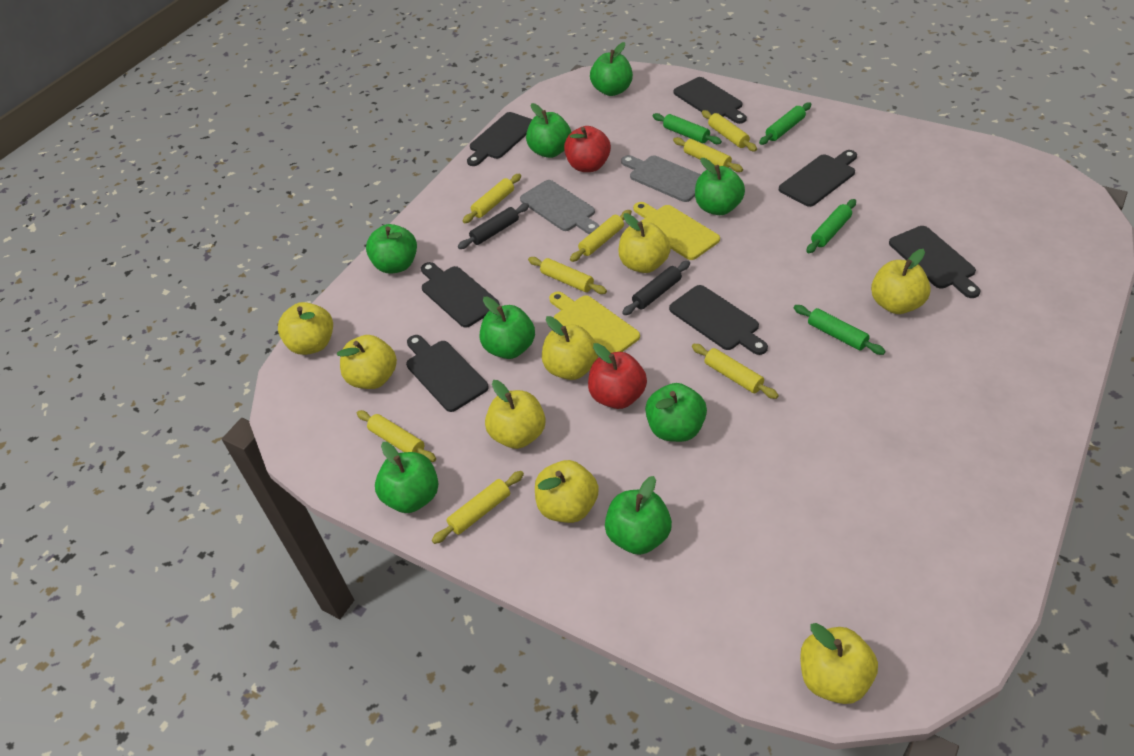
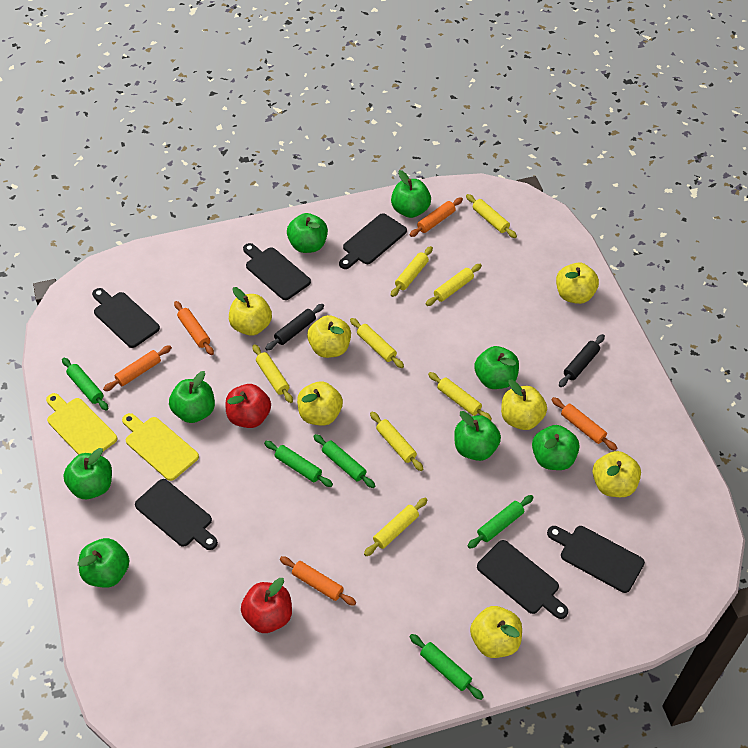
black cutting board: [406,335,489,412] [421,262,500,328] [467,112,532,166] [669,285,768,355] [674,77,747,124] [779,150,857,207] [889,226,981,298] = 7 -> [92,288,160,348] [135,479,218,550] [243,243,311,300] [339,213,407,269] [477,540,568,619] [547,526,645,593] = 6
green rolling pin: [653,113,722,144] [759,102,811,145] [794,305,886,355] [806,199,856,253] = 4 -> [62,358,108,411] [264,441,333,487] [313,434,375,488] [410,634,484,700] [468,495,534,549] = 5
grey cutting board: [520,180,599,234] [621,155,701,202] = 2 -> none = 0
orange rolling pin: none = 0 -> [103,345,172,391] [174,301,214,355] [280,556,356,606] [409,197,463,237] [552,397,617,451] = 5
yellow apple: [278,302,333,355] [337,335,397,389] [485,380,546,449] [535,460,599,523] [542,316,598,380] [618,213,671,273] [800,623,878,704] [871,249,931,314] = 8 -> [229,287,272,336] [297,381,343,426] [307,315,351,358] [470,606,522,658] [501,380,547,430] [556,262,599,304] [592,451,641,497] = 7

